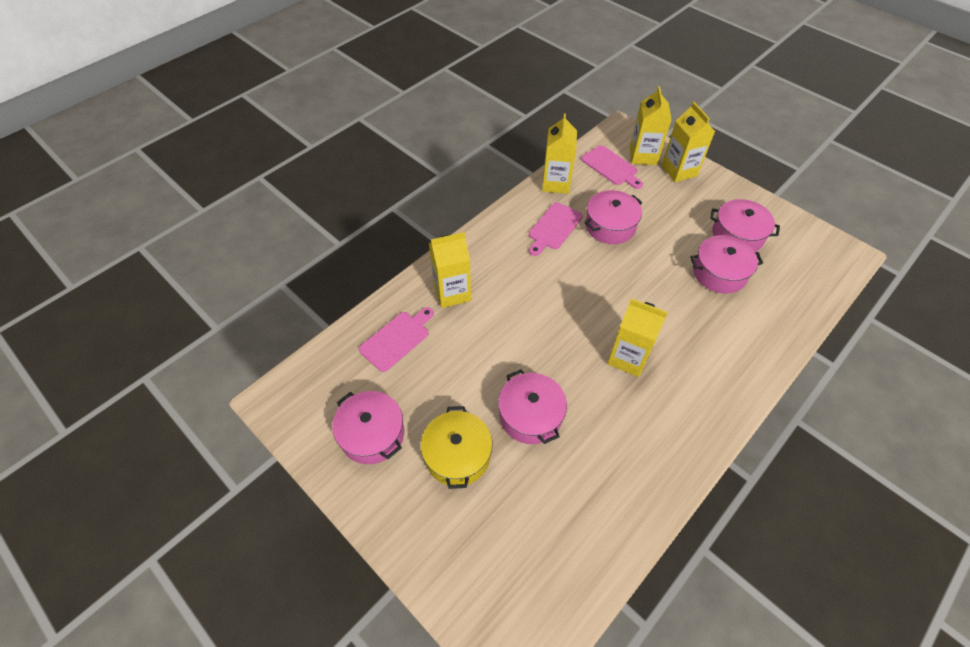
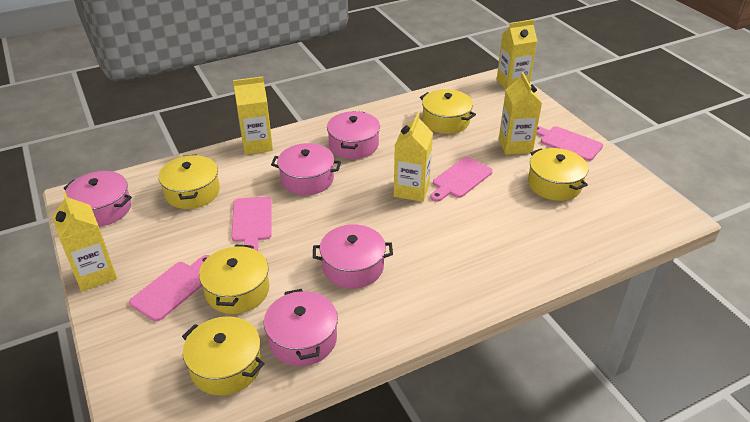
pink cutting board: [359,307,434,372] [529,202,583,256] [581,145,643,189] = 3 -> [129,255,210,321] [231,196,272,251] [430,157,493,202] [536,126,603,161] = 4
yellow pot: [421,406,492,489] = 1 -> [158,154,220,209] [182,316,265,396] [199,245,270,314] [420,89,476,134] [528,148,588,201] = 5

